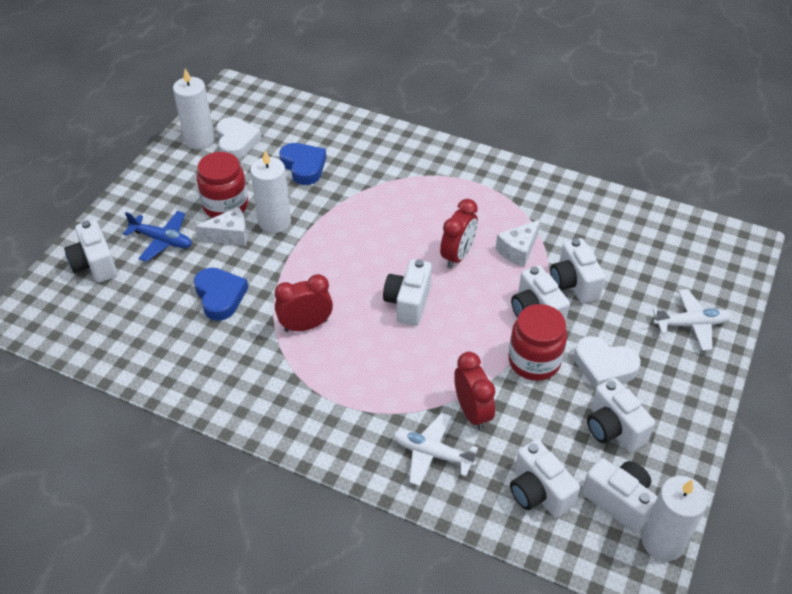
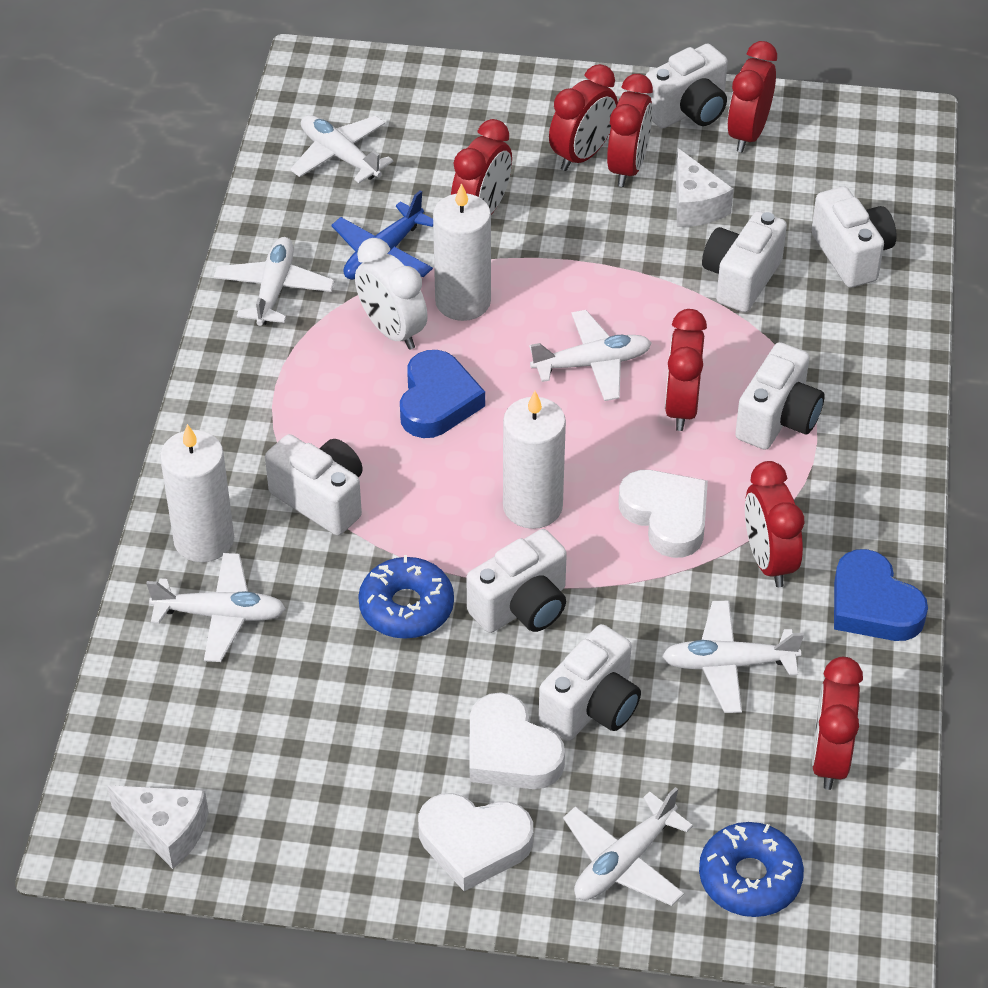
blue donut: none = 0 -> [358,555,454,639] [699,822,804,917] = 2
red clock: [275,274,333,332] [440,199,478,268] [454,352,495,431] = 3 -> [451,119,512,215] [549,64,618,171] [607,74,653,187] [665,309,707,431] [727,41,777,153] [745,461,804,587] [812,657,863,790] = 7
red jar: [197,152,248,218] [509,304,567,381] = 2 -> none = 0
white clock: none = 0 -> [355,238,428,350] = 1
white heart: [216,117,262,159] [574,336,641,390] = 2 -> [418,793,533,891] [470,692,565,789] [619,470,708,558] = 3
white plane: [393,413,478,486] [653,289,731,351] = 2 -> [146,553,286,662] [214,237,335,326] [290,115,393,183] [529,310,651,401] [563,787,693,906] [662,601,804,713] = 6

